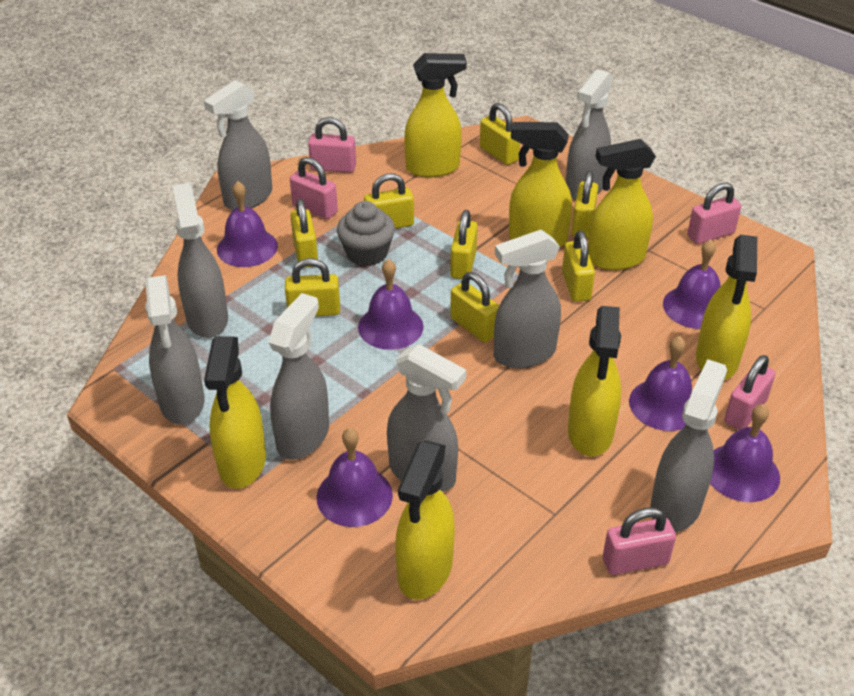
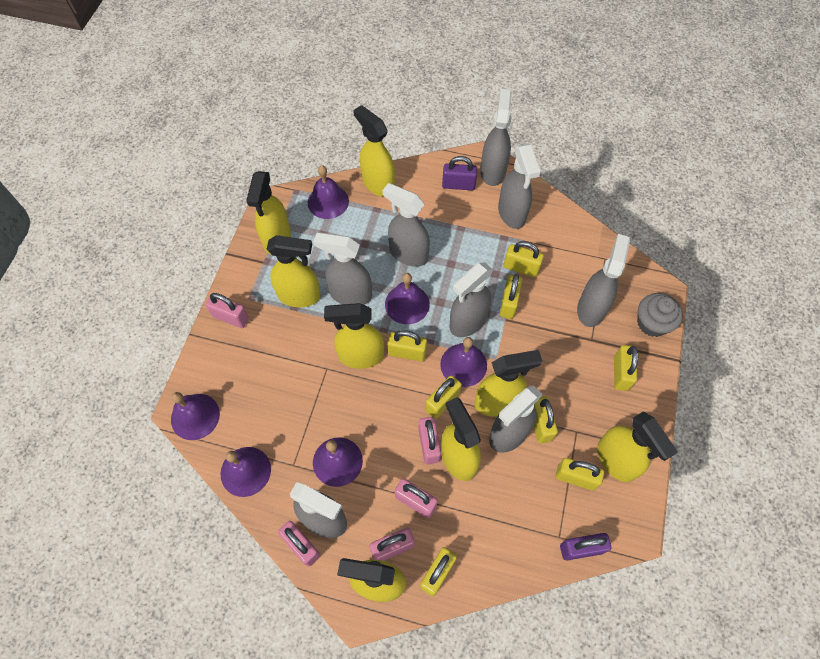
purple padlock: none = 0 -> [442,156,477,190] [560,533,611,560] = 2
yellow spray bottle: [204,336,266,489] [395,440,455,600] [404,53,467,177] [509,122,572,247] [568,306,621,456] [588,139,656,270] [696,235,757,380] = 7 -> [246,171,291,255] [267,235,321,307] [324,303,384,369] [337,558,406,602] [353,105,395,197] [441,397,481,481] [475,350,542,417] [597,412,678,482] = 8

